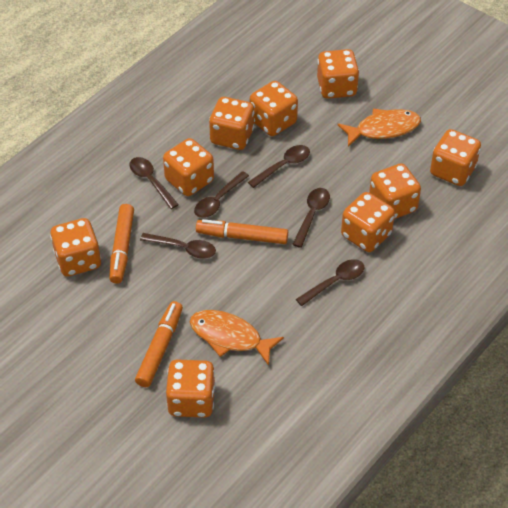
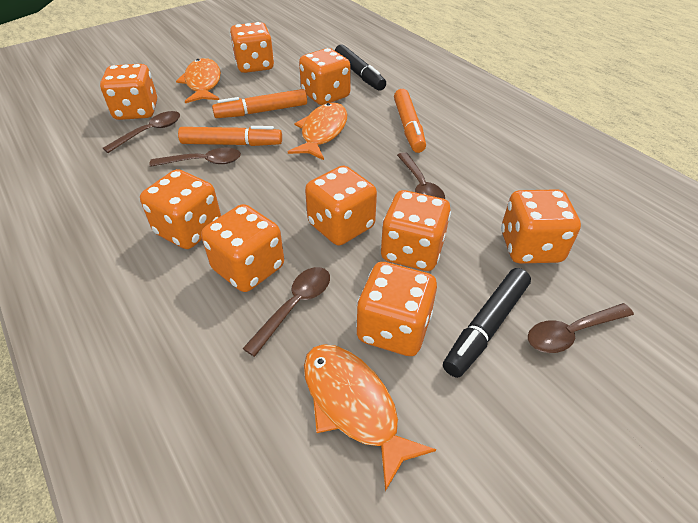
black marker: none = 0 -> [335,45,386,91] [443,268,531,378] = 2
brown spoon: [129,157,179,209] [140,233,216,259] [194,171,249,218] [248,145,310,188] [292,188,330,248] [296,259,364,306] = 6 -> [103,111,180,153] [149,148,241,167] [242,267,330,357] [397,152,445,199] [528,303,634,353] = 5
orange fish: [190,310,284,366] [338,109,421,147] = 2 -> [176,58,221,103] [288,103,347,160] [304,344,436,491] = 3

